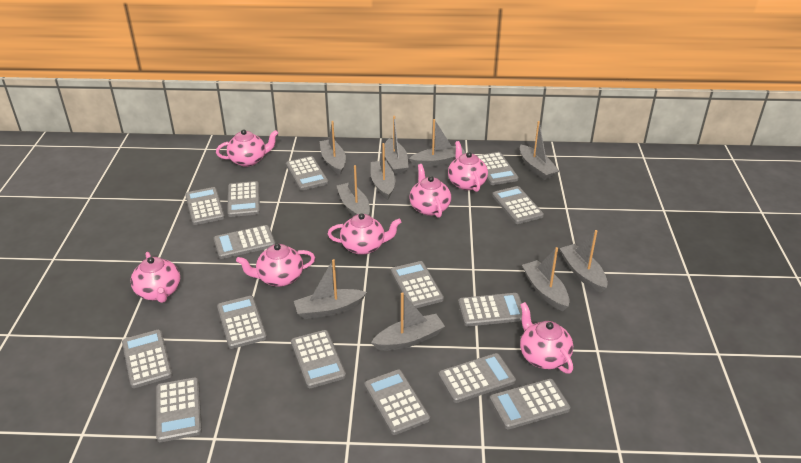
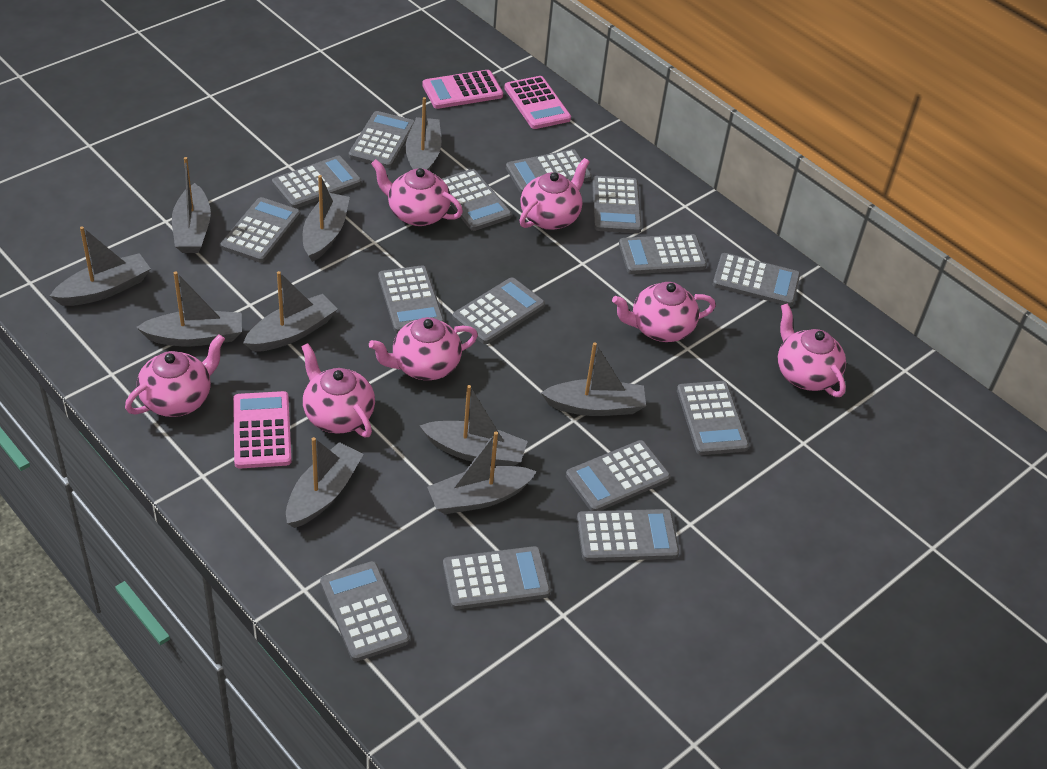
pink calculator: none = 0 -> [233,391,292,469] [422,70,503,109] [504,76,571,129] = 3

